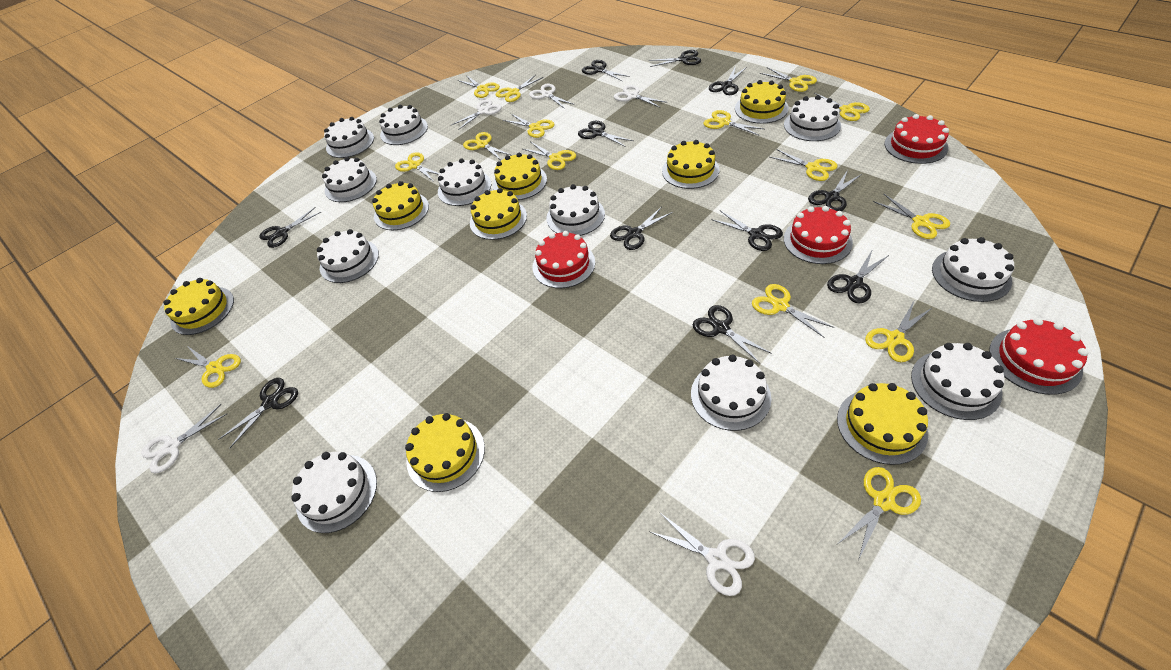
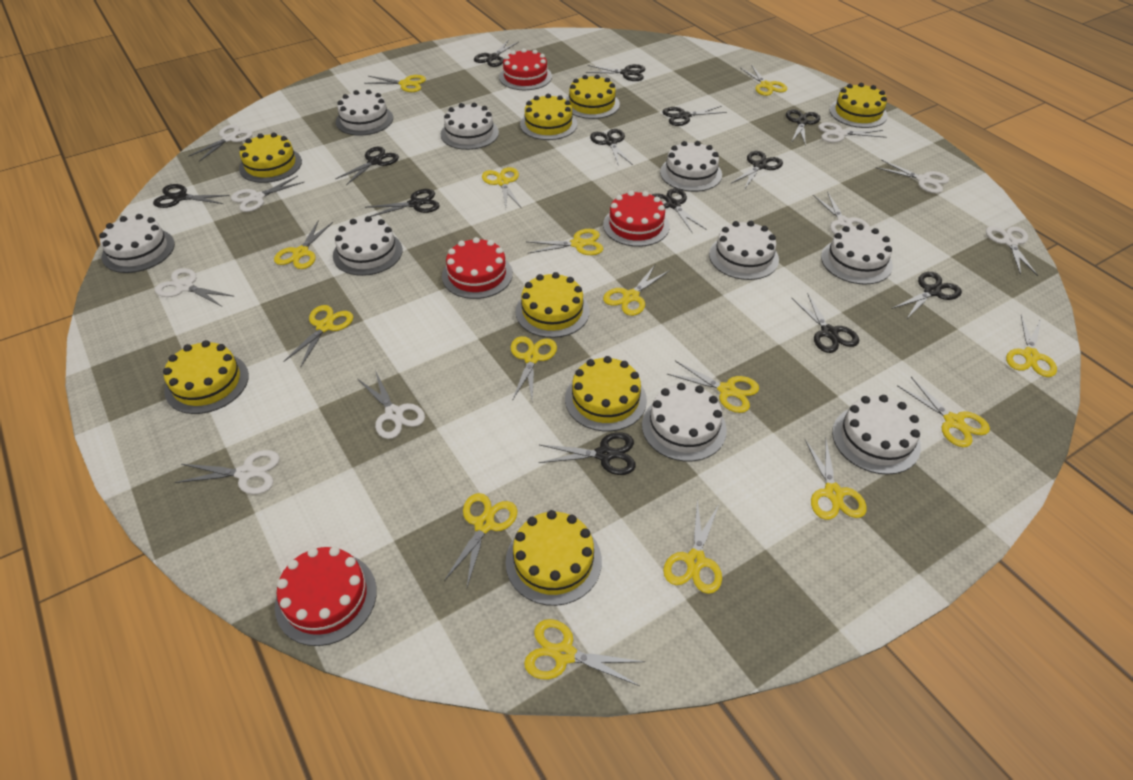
black scissors: [218,378,298,449] [259,207,321,248] [578,121,634,147] [582,60,630,81] [610,207,673,250] [648,50,701,67] [692,305,772,363] [709,66,747,95] [711,211,783,251] [808,170,862,211] [827,249,889,304] = 11 -> [153,184,230,208] [335,147,399,185] [365,189,440,217] [474,41,519,67] [538,432,636,475] [586,64,645,81] [590,129,633,166] [652,188,706,232] [662,106,727,126] [732,151,783,190] [786,109,820,146] [791,292,859,353] [891,272,962,318] = 13
white cake: [291,452,377,533] [317,229,379,283] [322,157,377,202] [324,117,374,158] [379,105,428,145] [438,158,491,206] [546,184,605,236] [691,355,771,431] [784,95,841,141] [911,343,1004,420] [932,237,1014,302] = 11 -> [99,214,175,273] [333,216,402,276] [336,90,393,136] [441,103,499,150] [642,383,727,461] [660,141,722,192] [709,221,779,280] [821,224,893,285] [832,395,921,475] = 9
white scissors: [141,404,227,473] [451,100,502,130] [529,84,574,109] [614,85,666,108] [650,512,755,596] = 5 -> [155,268,235,306] [175,450,280,494] [189,125,253,162] [231,176,304,212] [358,370,425,439] [813,191,870,234] [818,122,886,143] [876,160,949,193] [986,226,1038,276] = 9

